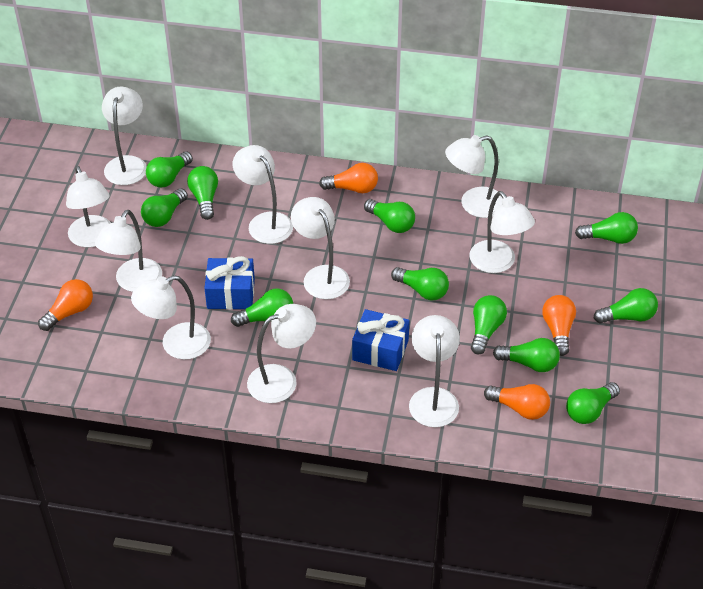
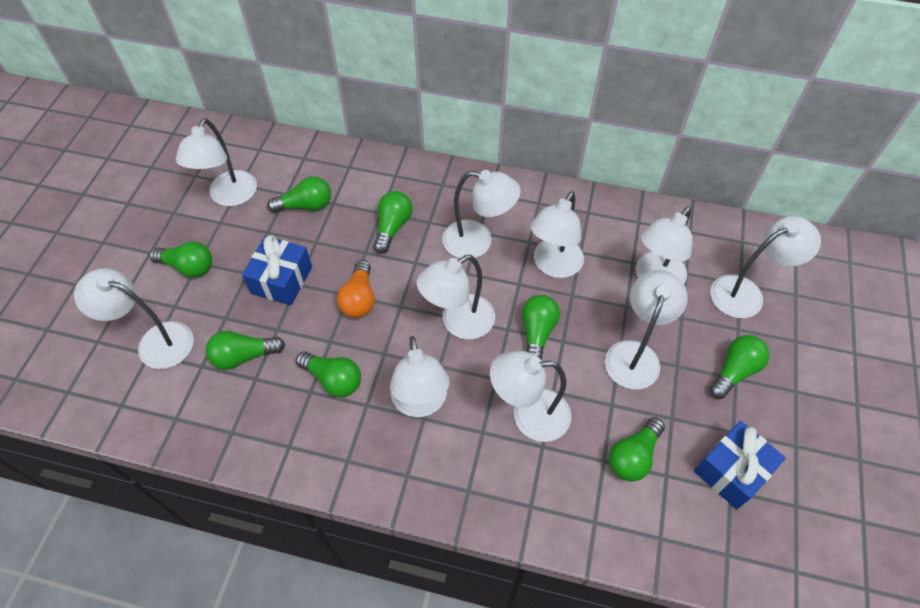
green light bulb: [141,188,188,227] [146,151,193,188] [187,166,218,220] [231,289,293,327] [364,199,415,233] [391,267,449,301] [471,295,507,354] [493,338,560,372] [566,382,620,424] [575,212,638,244] [594,288,658,324] = 11 -> [149,241,212,278] [206,331,285,370] [267,176,331,213] [296,351,361,397] [374,191,412,254] [522,295,560,361] [609,417,665,482] [709,335,770,399] = 8
orange light bulb: [38,279,93,331] [319,163,378,193] [484,384,550,420] [542,295,576,356] = 4 -> [337,260,375,318] = 1

